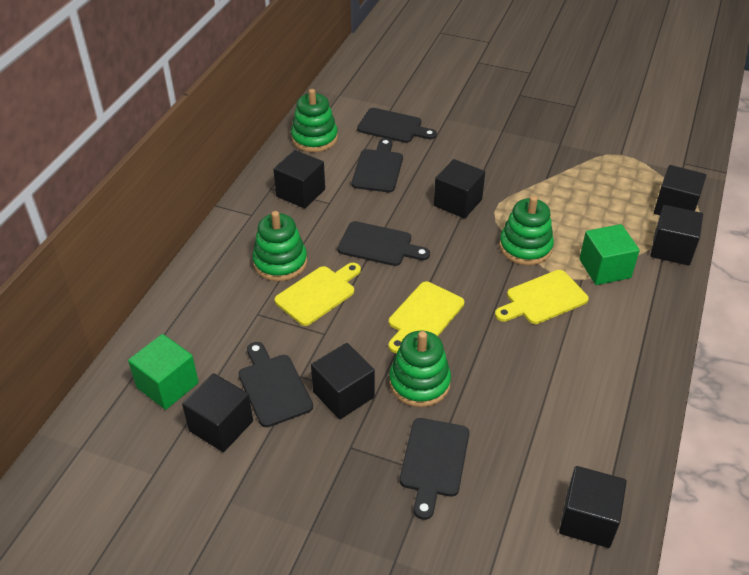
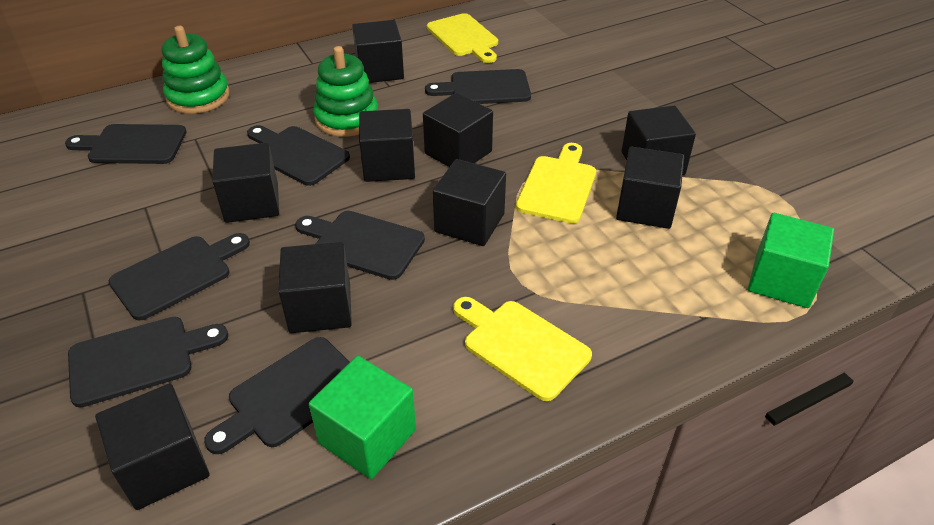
black cube: [182,373,253,452] [273,150,325,208] [311,343,375,419] [434,159,485,219] [559,466,627,548] [650,205,703,266] [654,165,706,215] = 7 -> [95,383,209,510] [212,143,279,223] [278,242,352,333] [352,20,404,83] [359,109,415,182] [423,93,493,167] [433,159,506,246] [616,147,684,229] [622,106,696,175] = 9
black cutting board: [238,342,313,427] [338,221,430,266] [352,138,403,192] [357,108,437,143] [400,418,469,520] = 5 -> [65,124,187,164] [68,317,228,407] [109,233,250,320] [204,337,350,454] [247,125,350,186] [295,211,425,280] [425,69,531,104] = 7
green stacking toy: [252,211,307,281] [291,89,338,152] [389,331,451,407] [499,196,554,265] = 4 -> [162,26,230,114] [313,46,378,137] = 2

